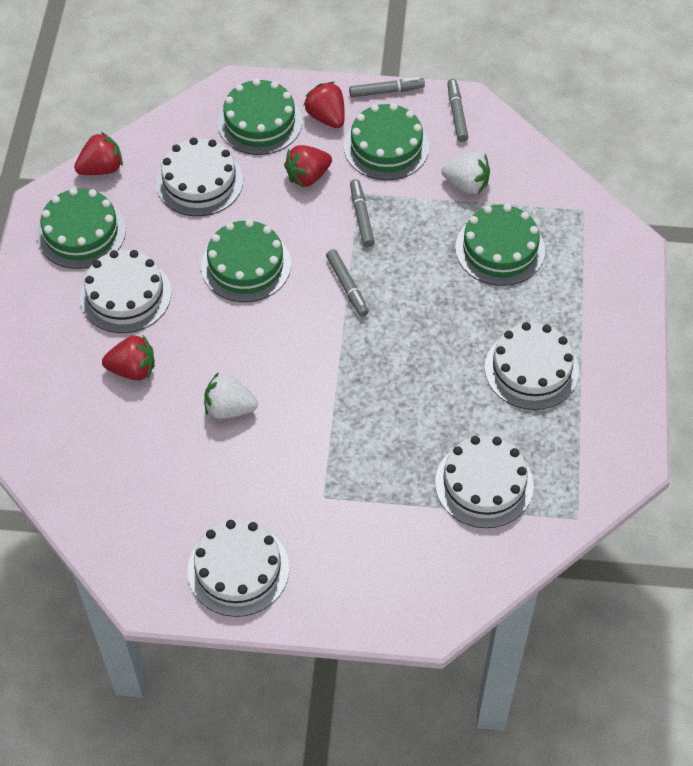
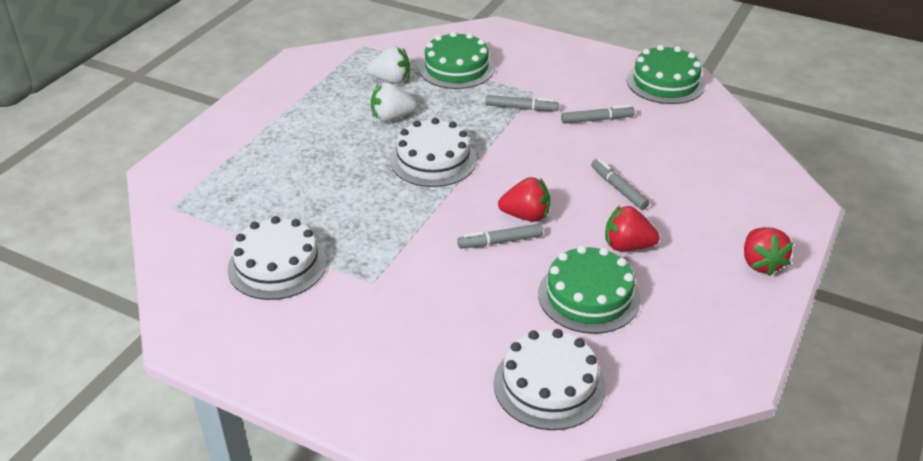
green cake: [37,188,126,269] [201,219,291,302] [218,79,302,155] [344,103,429,180] [455,204,545,286] = 5 -> [419,31,495,89] [538,246,641,334] [627,45,705,104] = 3
red strawberry: [74,131,123,175] [102,334,155,381] [284,145,332,187] [303,82,345,128] = 4 -> [498,177,550,222] [605,205,660,251] [744,227,793,276] = 3
white cake: [80,250,171,333] [156,138,243,216] [188,520,289,617] [435,436,534,528] [485,322,579,410] = 5 -> [227,216,327,300] [390,118,477,187] [493,329,606,430] = 3

